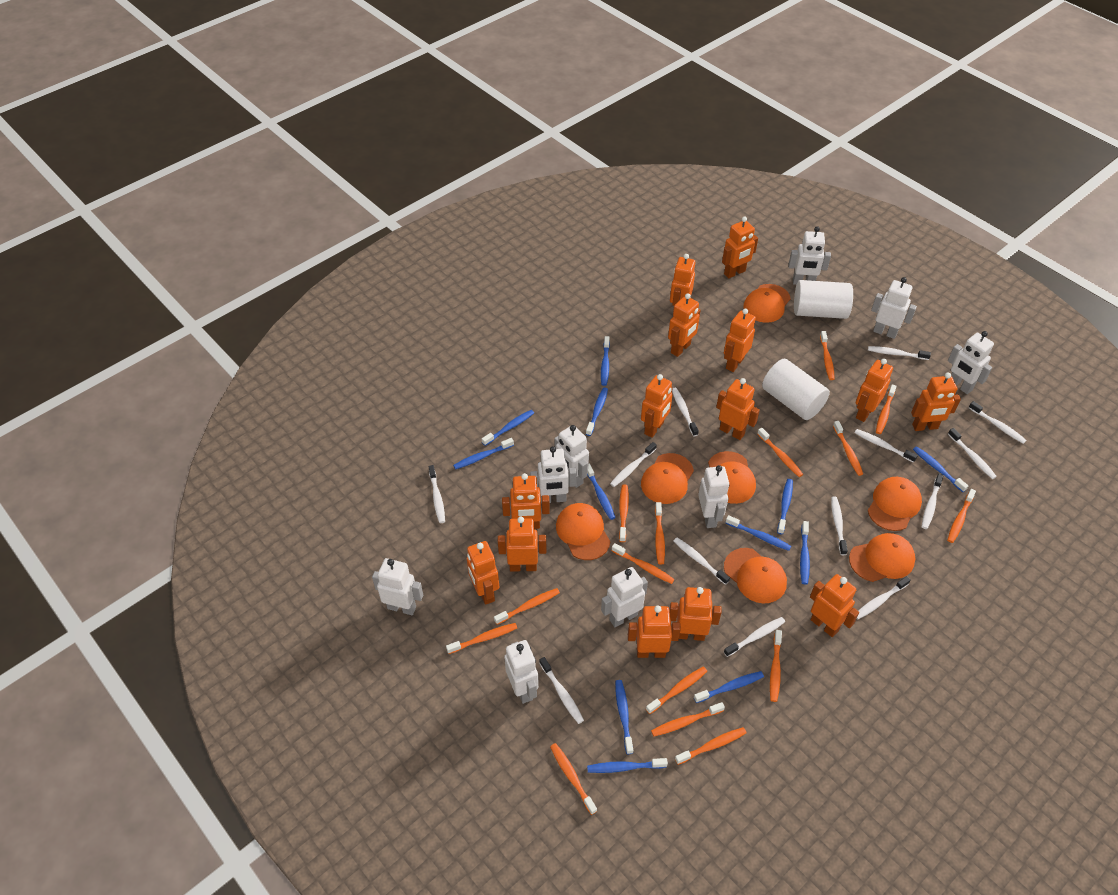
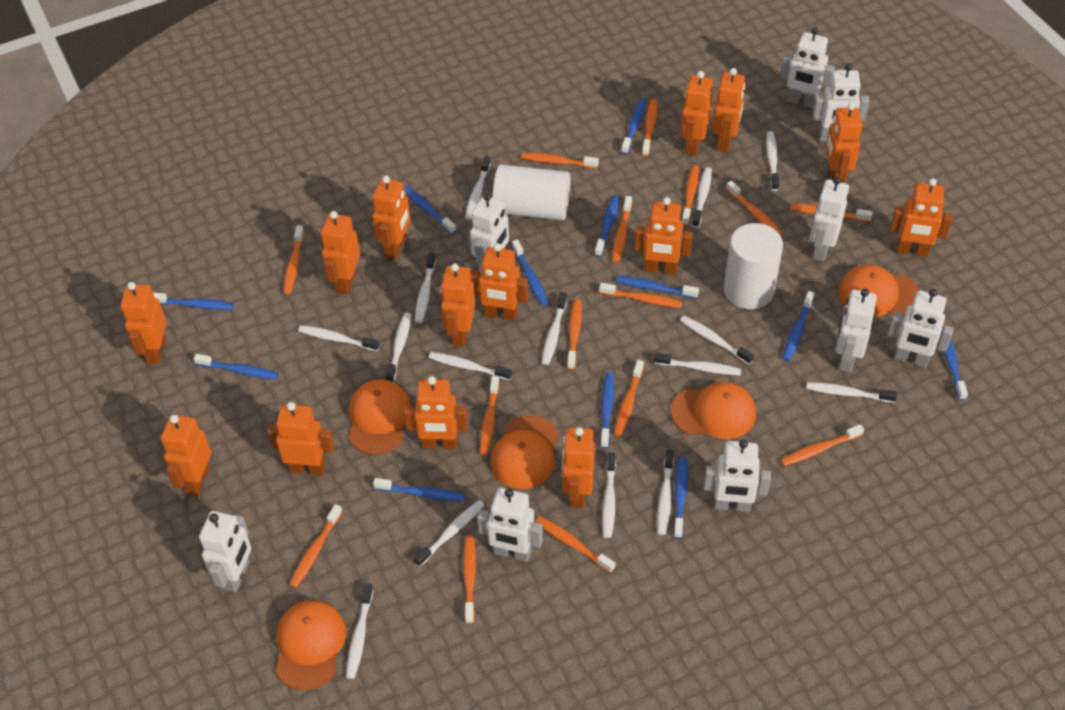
orange cap: [556,503,611,560] [641,453,694,504] [708,451,756,504] [724,548,787,603] [743,284,791,323] [849,533,915,582] [868,477,922,531] = 7 -> [275,600,346,690] [349,379,411,455] [491,415,559,489] [671,382,756,439] [838,265,919,317] = 5
white toothbrush: [428,465,445,523] [539,657,584,724] [610,442,657,487] [672,388,699,436] [674,538,730,585] [724,617,785,657] [831,496,848,555] [855,429,918,463] [857,576,911,620] [868,346,931,360] [922,474,944,529] [948,428,997,479] [969,401,1027,444] = 13 -> [298,325,379,351] [346,584,373,679] [386,312,411,382] [414,500,484,567] [415,252,436,323] [429,352,512,380] [465,156,491,220] [542,292,567,365] [602,453,616,538] [654,353,741,375] [657,450,674,535] [680,316,754,365] [692,167,712,228] [766,131,779,191] [806,382,897,403] = 15

